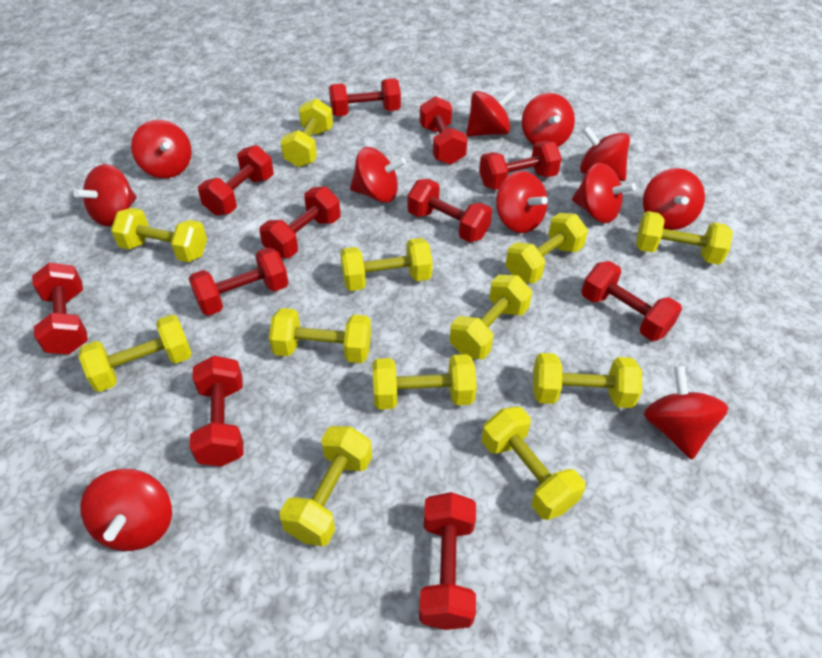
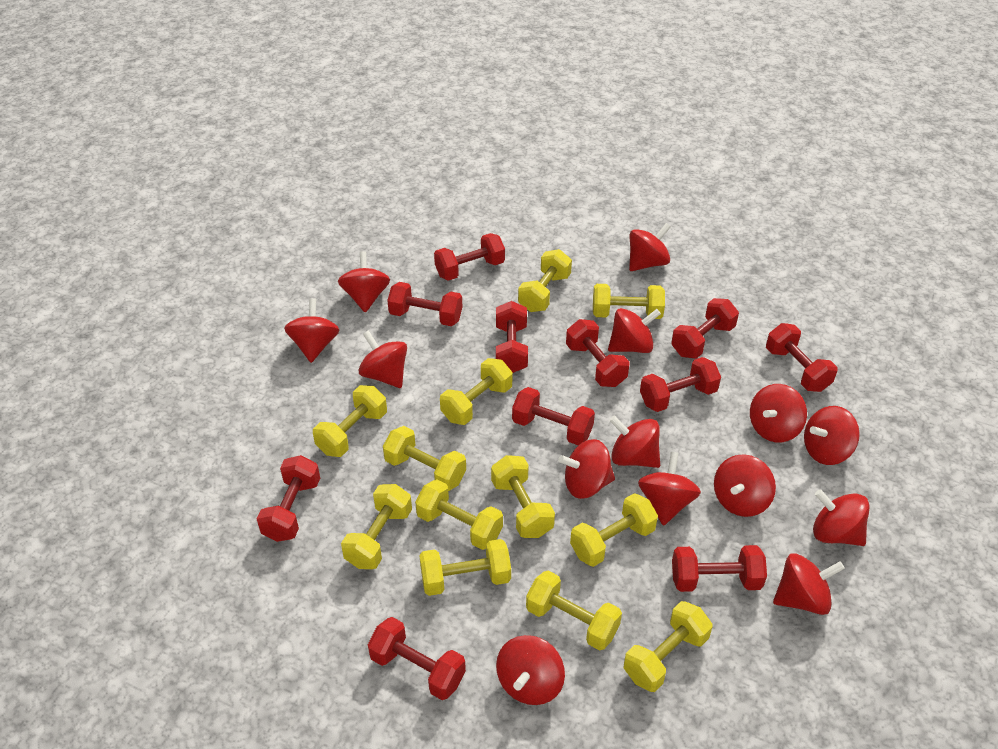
red spinning top: [73,164,137,226] [80,469,172,551] [131,120,192,178] [350,147,406,203] [466,89,517,137] [496,171,548,233] [522,93,575,147] [572,163,636,223] [580,126,630,181] [643,168,705,230] [644,366,728,460] = 11 -> [284,298,340,363] [338,251,390,313] [359,330,407,388] [496,635,565,705] [558,439,615,499] [608,308,661,353] [609,416,660,468] [629,223,671,271] [638,452,701,526] [714,454,776,517] [750,384,807,442] [773,553,845,615] [804,406,860,465] [813,489,870,546] = 14

